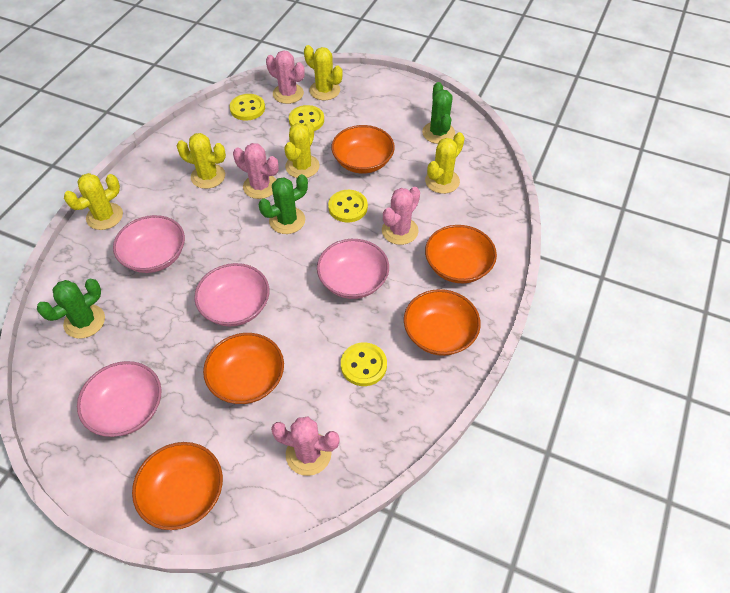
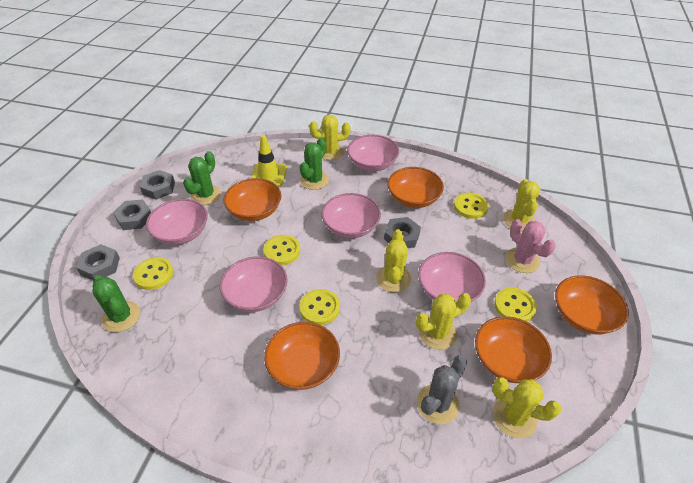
grey cactus: none = 0 -> [417,355,467,424] = 1
grey nut: none = 0 -> [76,244,120,280] [113,199,151,230] [140,170,175,200] [384,217,421,248] = 4
pink bowl: [77,361,161,437] [113,215,185,273] [194,263,269,326] [317,239,389,299] = 4 -> [146,199,208,245] [220,256,288,312] [322,193,381,238] [347,135,399,171] [418,252,486,303] = 5
pink cactus: [233,143,279,199] [266,50,305,104] [271,417,340,476] [382,187,420,245] = 4 -> [506,219,556,273] = 1
yellow button: [230,94,265,121] [289,105,324,131] [328,190,368,222] [341,343,387,386] = 4 -> [133,257,174,290] [263,235,300,265] [300,289,340,325] [454,193,489,219] [494,287,537,322] = 5
yellow traffic cone: none = 0 -> [251,135,287,187] = 1

